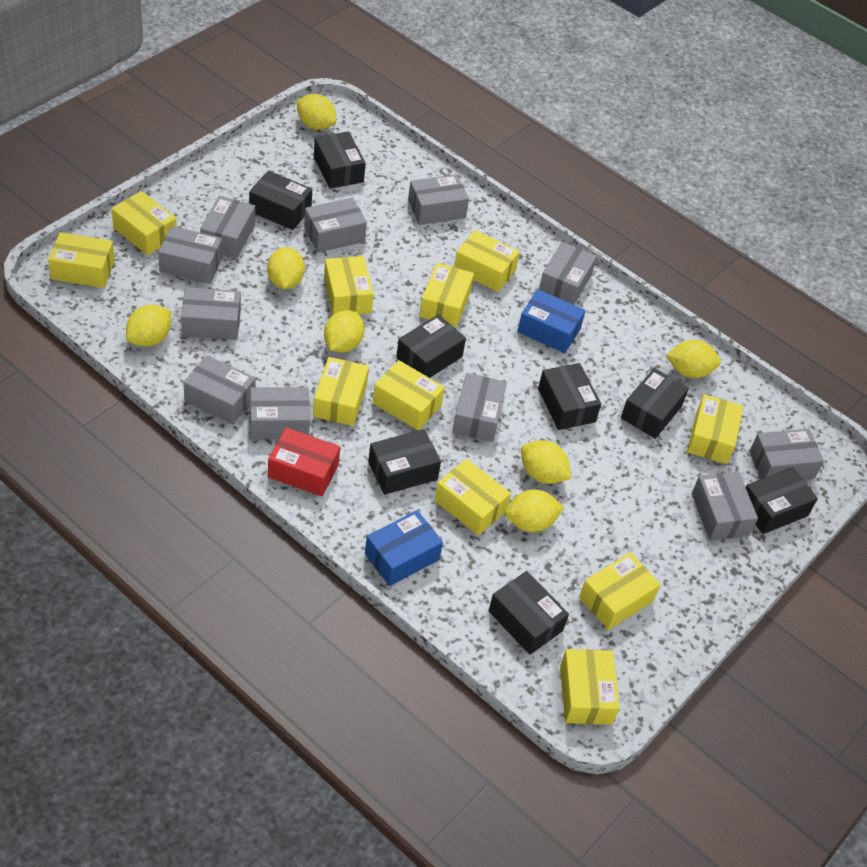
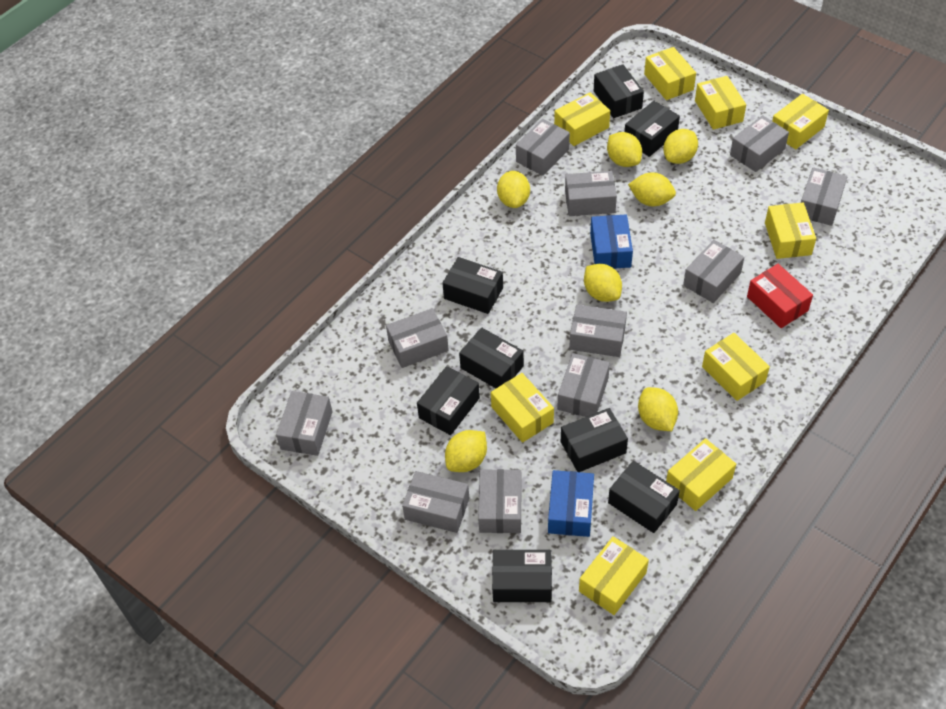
yellow box: [48,232,115,288] [112,191,177,255] [313,357,369,426] [324,256,374,315] [373,360,445,430] [419,263,474,328] [435,459,511,536] [454,230,520,292] [560,649,620,725] [579,552,661,630] [687,394,744,464] = 11 -> [491,373,554,443] [554,92,610,146] [579,536,649,615] [644,47,696,100] [666,438,736,511] [695,76,746,130] [702,333,770,401] [765,202,816,259] [772,94,829,149] = 9

